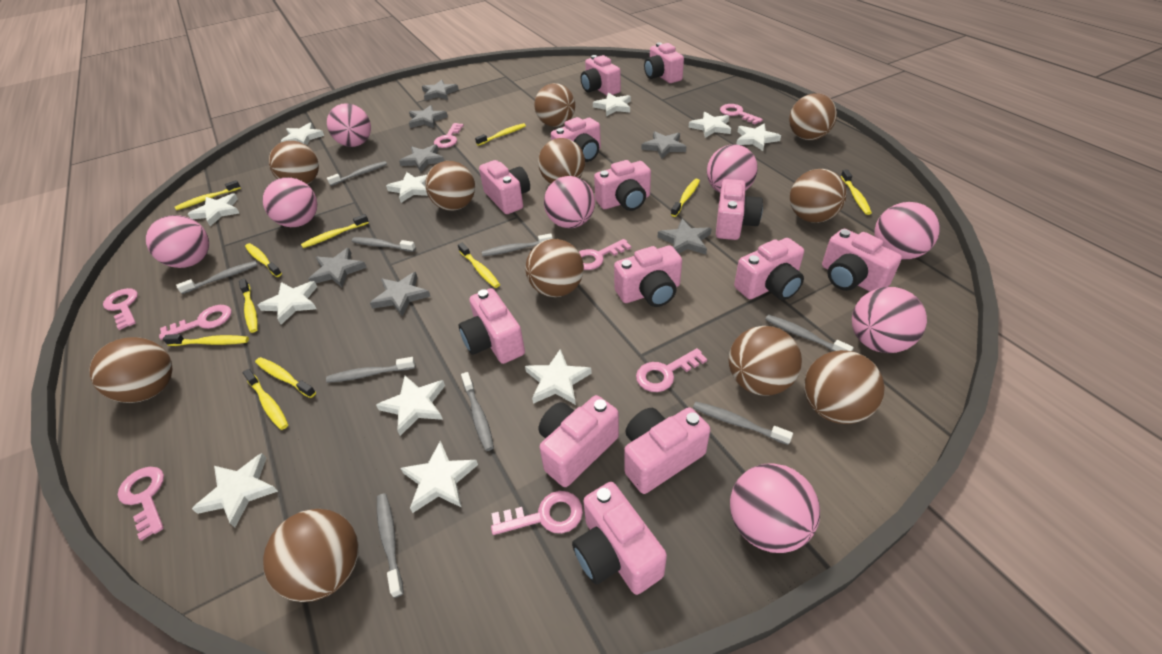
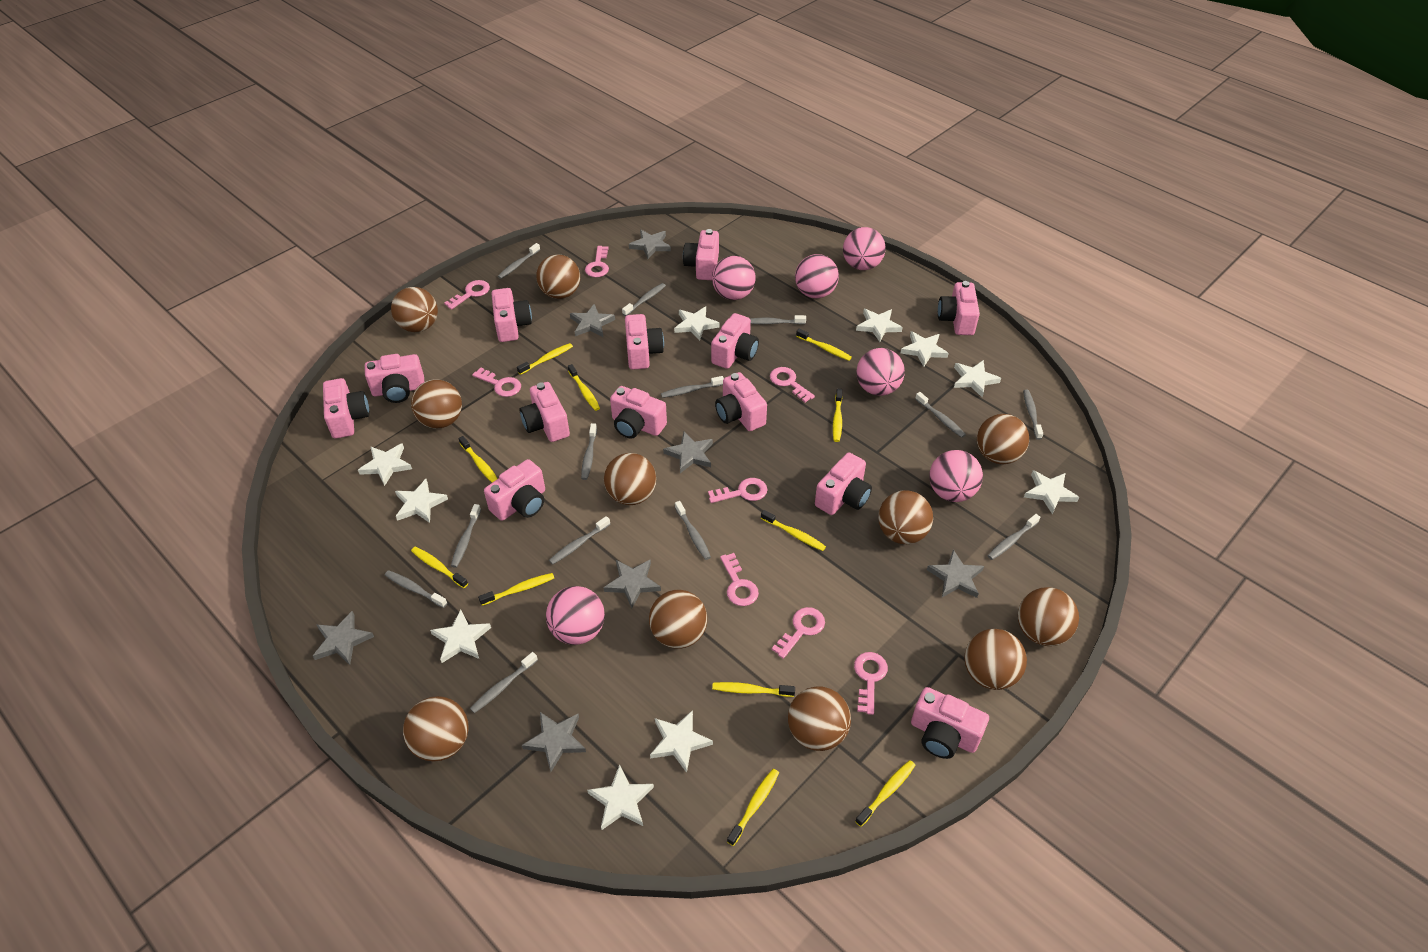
grey toothbrush: [176,261,257,294] [326,357,415,383] [327,161,387,186] [352,237,416,252] [377,493,404,598] [461,372,494,451] [482,233,553,256] [693,402,793,445] [765,315,854,351] = 9 -> [385,570,447,608] [451,504,481,568] [470,652,538,713] [498,243,540,279] [549,516,610,565] [581,423,597,480] [622,283,666,316] [661,376,724,398] [675,501,711,560] [750,315,806,324] [915,392,966,438] [987,514,1040,560] [1023,390,1043,440] = 13
pink ball: [146,215,209,268] [263,177,317,227] [327,103,371,147] [544,176,595,228] [707,144,758,193] [730,463,820,553] [852,287,927,353] [874,202,940,260] = 8 -> [546,586,605,645] [712,256,756,300] [795,254,839,298] [843,227,886,270] [856,348,905,396] [929,450,983,502] = 6
white star: [188,194,240,226] [192,453,278,528] [258,281,317,325] [281,123,324,145] [376,376,445,436] [386,172,428,203] [401,441,478,513] [525,349,592,405] [593,93,631,116] [688,112,731,138] [736,124,781,151] = 11 -> [358,443,412,486] [395,479,448,523] [430,609,491,663] [587,764,654,830] [650,710,713,773] [674,307,719,341] [856,309,903,342] [901,331,949,367] [954,360,1001,397] [1024,470,1079,515] = 10

